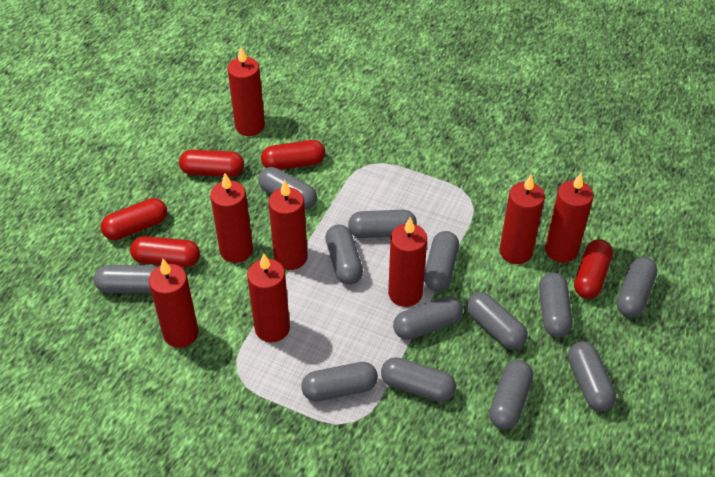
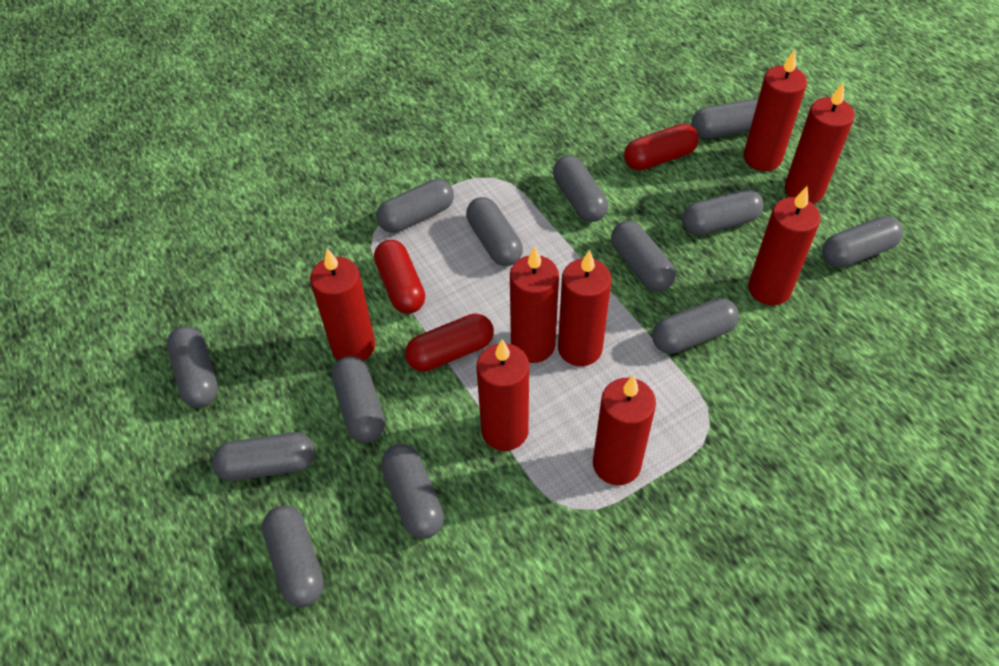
red capsule: [101,198,167,240] [130,236,200,267] [179,150,244,177] [261,140,325,170] [574,239,613,299] = 5 -> [374,240,425,314] [405,313,494,372] [624,124,699,170] = 3

